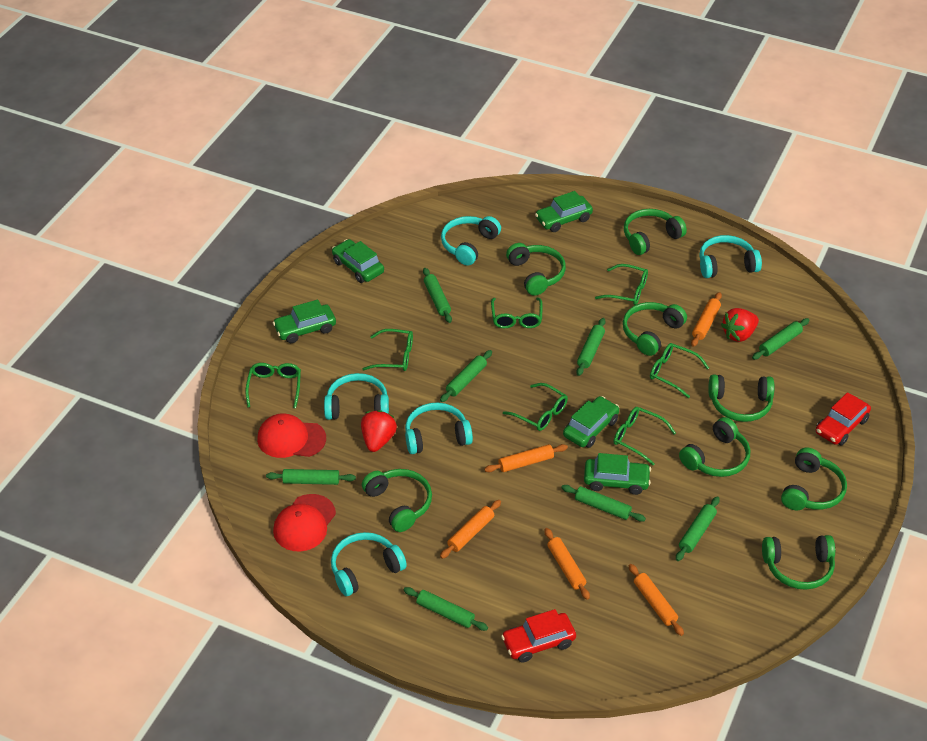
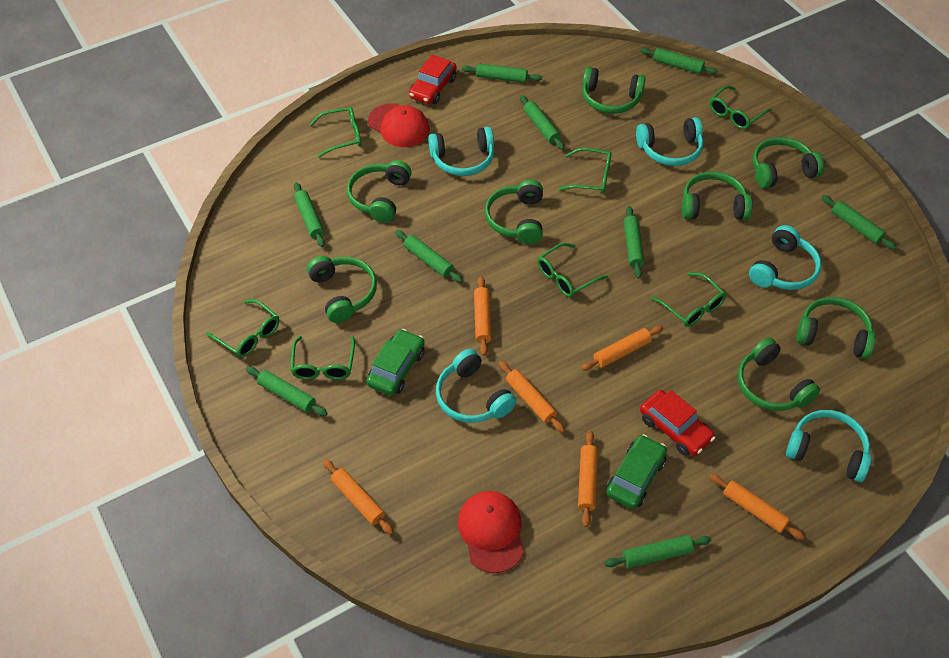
green car: [273,300,336,343] [332,239,384,283] [535,191,593,232] [563,396,619,448] [584,453,651,495] = 5 -> [366,329,425,396] [606,434,667,509] = 2
green rolling pin: [266,469,356,485] [404,587,488,631] [423,268,452,323] [440,350,492,402] [561,485,646,522] [576,318,606,376] [676,496,720,561] [752,318,810,360] = 8 -> [246,366,328,416] [294,182,325,247] [395,230,463,283] [462,64,542,83] [520,95,565,150] [604,535,711,568] [624,206,644,279] [640,48,718,74] [821,195,897,250] = 9
orange rolling pin: [440,500,501,559] [484,444,568,473] [544,528,590,600] [629,564,684,636] [691,292,722,347] = 5 -> [323,459,393,535] [474,276,492,356] [499,361,565,433] [578,431,598,527] [581,326,664,371] [709,474,805,540] = 6
red strawberry: [361,410,397,452] [721,308,759,342] = 2 -> none = 0

